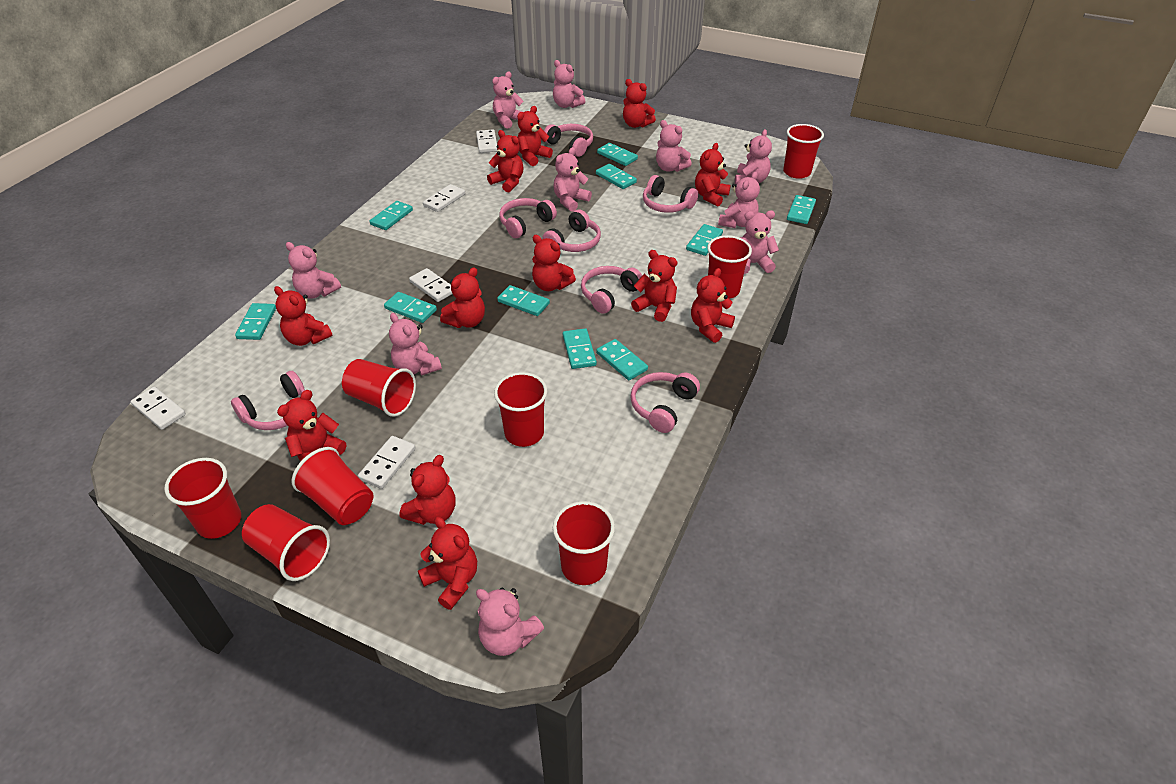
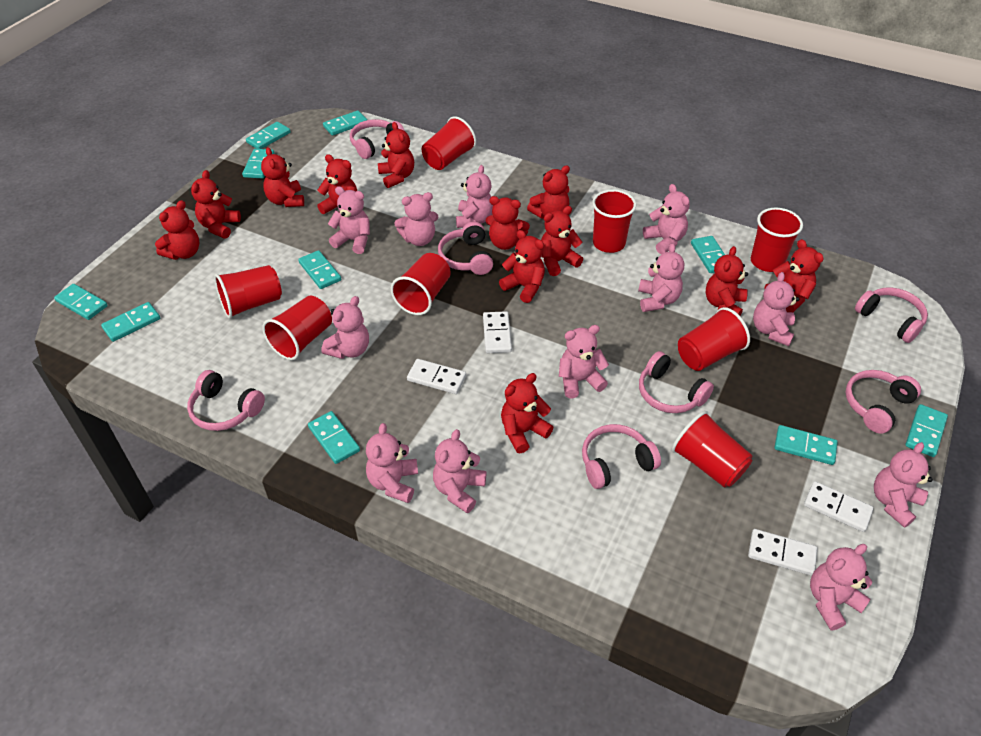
pink teddy bear: [286,242,341,299] [389,313,442,376] [476,587,544,656] [492,72,524,129] [553,60,585,108] [554,147,592,212] [656,120,692,172] [718,171,760,228] [735,129,772,184] [739,210,779,274] = 10 -> [321,296,369,359] [328,186,370,254] [366,423,418,503] [394,192,438,246] [433,429,487,513] [456,165,493,228] [559,325,609,398] [638,243,684,312] [643,184,690,254] [753,272,799,346] [810,544,872,630] [874,442,933,528] = 12
white domino: [131,387,186,430] [358,436,415,489] [409,268,452,302] [423,184,465,212] [476,129,497,153] = 5 -> [407,359,466,394] [483,311,512,353] [748,529,817,576] [804,481,874,532] = 4

